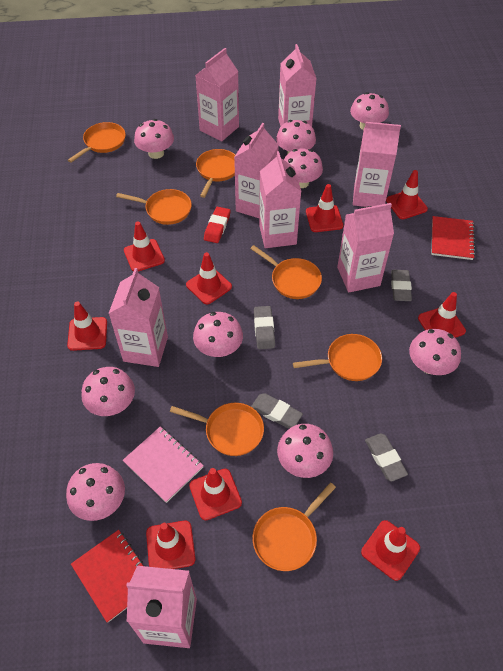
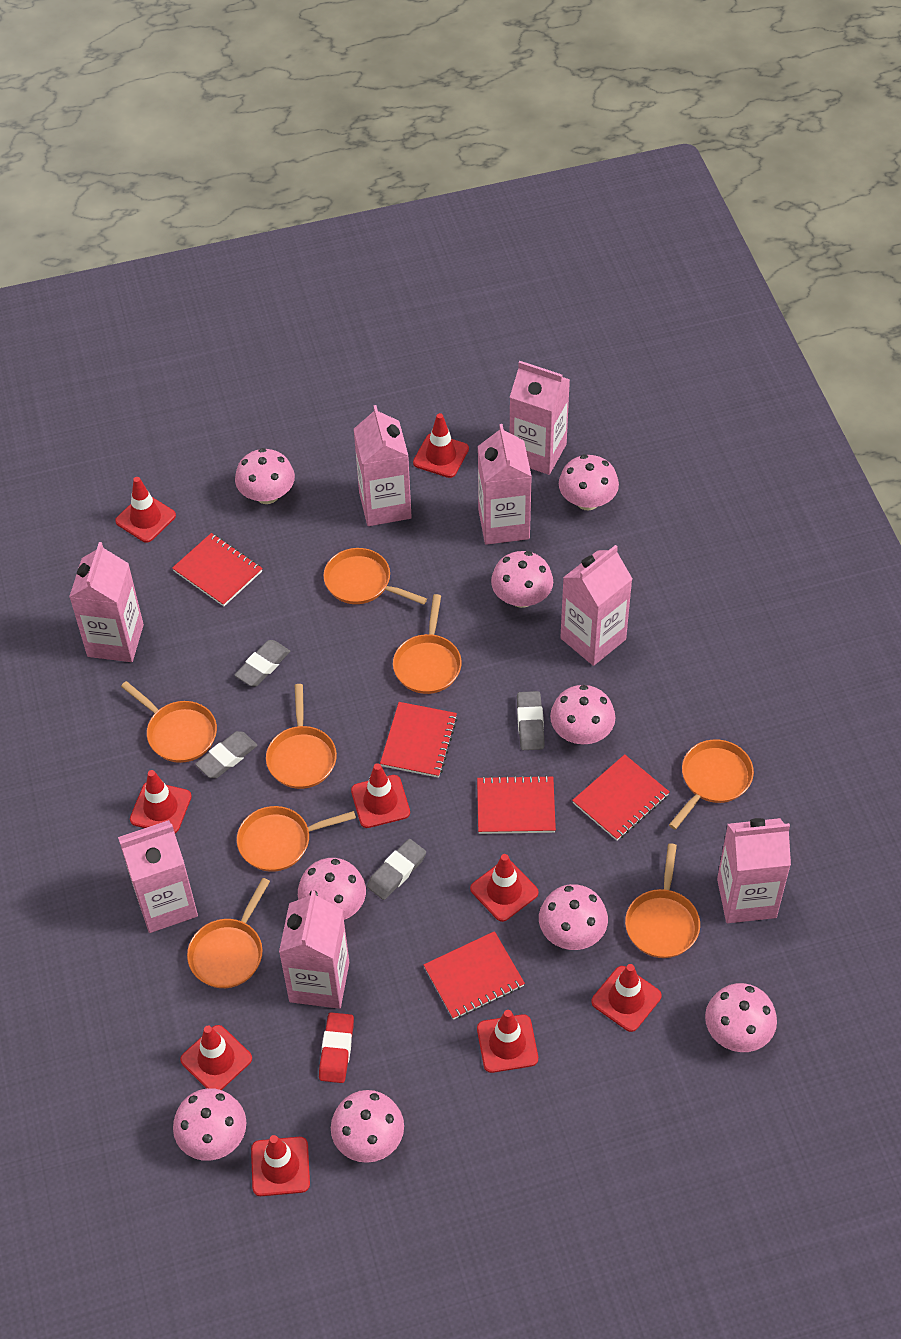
orange pan: [68,122,126,163] [116,189,192,225] [170,403,264,456] [196,149,235,198] [250,245,322,299] [252,483,336,571] [293,334,382,381] = 7 -> [121,681,217,763] [187,878,270,988] [237,806,356,872] [266,684,337,789] [323,548,427,605] [393,594,462,694] [625,843,700,958] [669,740,754,830] = 8
pink notebook: [123,426,204,503] = 1 -> none = 0
red notebook: [71,530,143,622] [432,216,475,260] = 2 -> [172,533,263,606] [380,702,457,778] [424,931,525,1020] [477,775,556,834] [572,754,670,841] = 5

